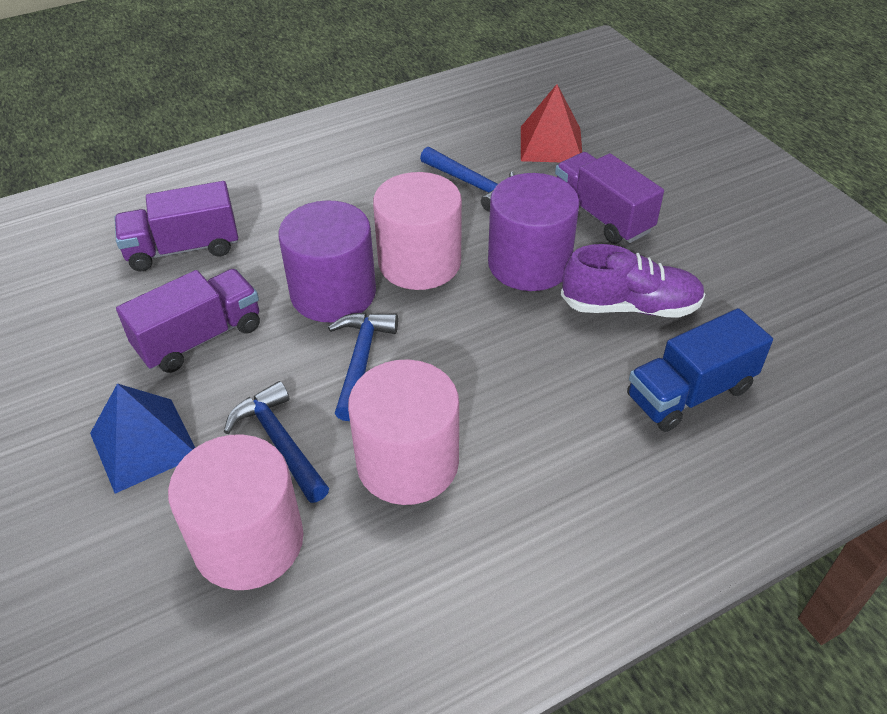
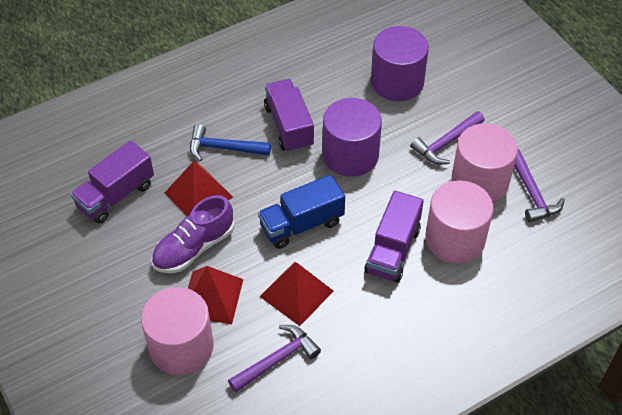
blue hammer: [224,381,329,503] [328,312,398,421] [420,147,515,212] = 3 -> [190,124,271,161] = 1
blue pyramid: [90,384,195,494] = 1 -> none = 0
purple hammer: none = 0 -> [228,325,321,393] [410,111,485,165] [514,149,565,222] = 3
red pyramid: [521,84,582,162] = 1 -> [165,161,233,216] [188,266,243,324] [259,262,333,326] = 3

